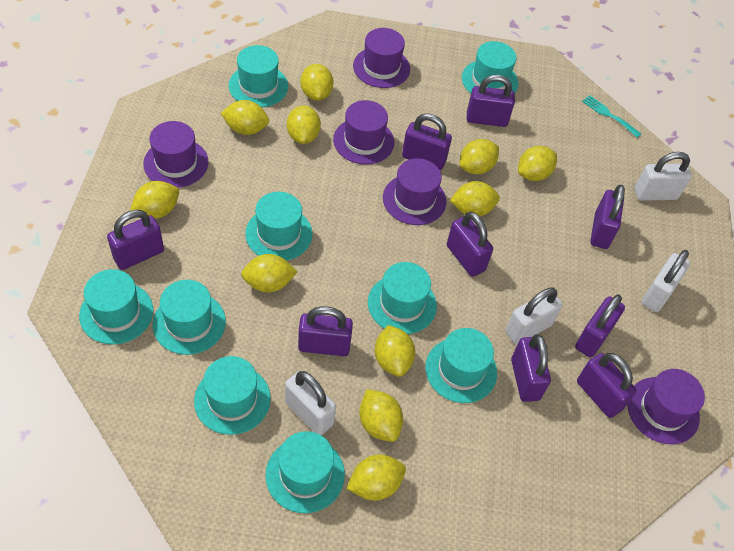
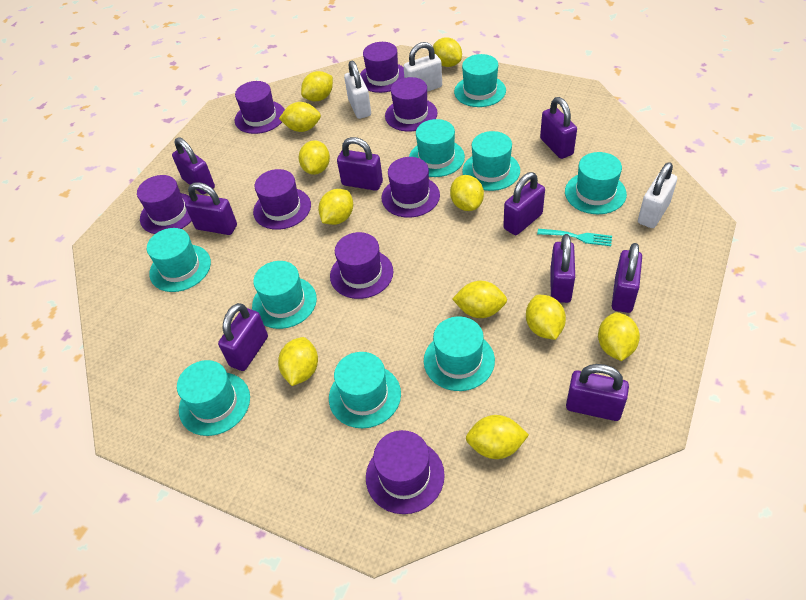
purple hat: [143,121,209,188] [333,100,394,165] [353,28,410,88] [383,158,446,225] [627,369,705,444] = 5 -> [137,175,192,234] [235,81,285,134] [253,169,311,230] [330,232,393,299] [360,42,404,93] [366,430,445,514] [381,157,440,218] [385,77,437,131] = 8
white padlock: [285,371,336,435] [506,287,563,345] [635,152,692,201] [641,250,690,312] = 4 -> [344,60,371,119] [403,42,442,92] [638,162,677,228] = 3

